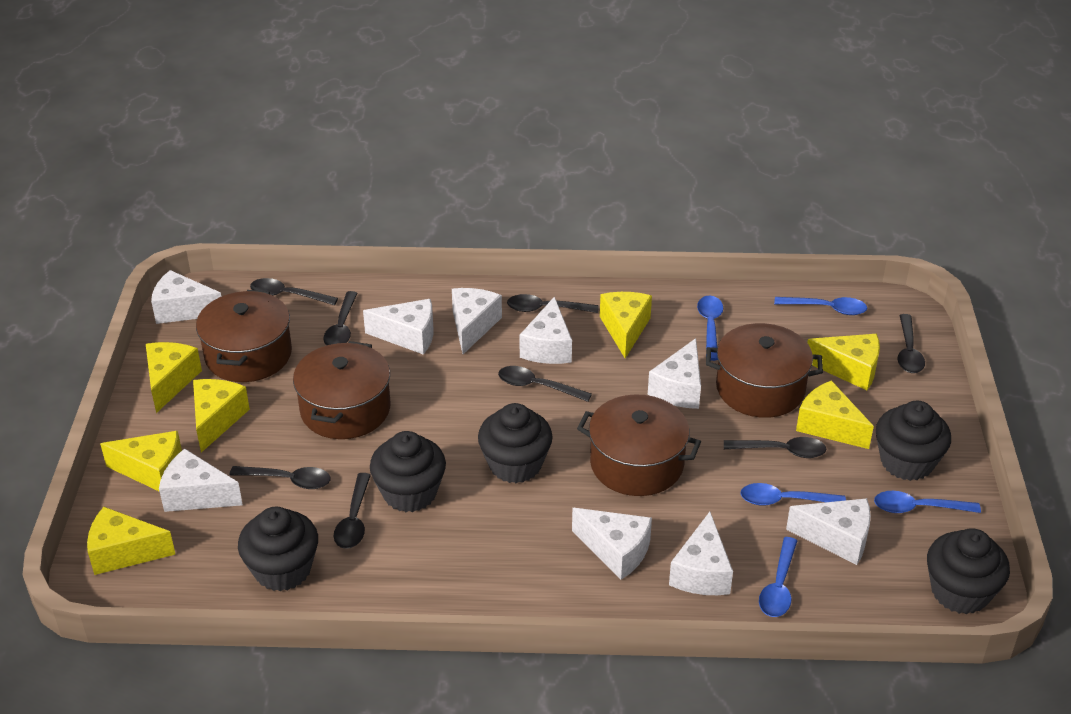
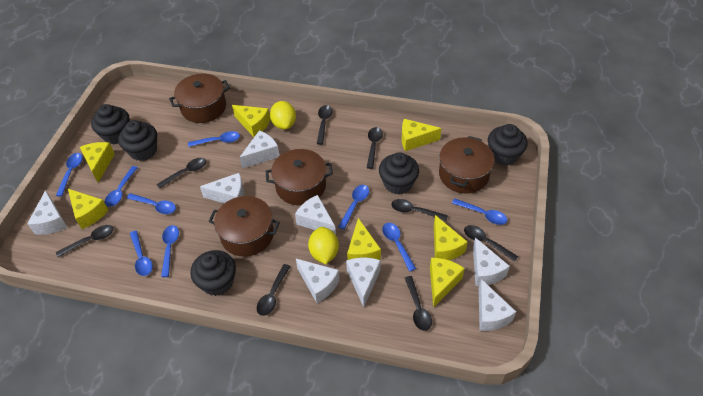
blue spoon: [697,295,723,361] [740,483,846,506] [759,537,797,617] [774,297,867,315] [874,491,981,513] = 5 -> [56,153,83,197] [105,166,138,207] [127,193,176,214] [130,231,153,276] [161,225,179,277] [188,131,240,147] [338,185,369,230] [382,223,416,272] [452,198,507,225] = 9
white cheese: [151,270,221,324] [159,448,243,512] [363,299,433,355] [452,288,502,354] [519,296,572,364] [572,508,652,580] [648,338,701,409] [669,512,733,595] [786,498,871,565] = 9 -> [27,190,67,234] [200,173,244,203] [239,130,280,168] [295,195,336,235] [296,259,340,303] [346,258,381,307] [473,237,510,286] [479,279,516,331] = 8
yellow lemon: none = 0 -> [270,101,296,130] [308,227,339,264] = 2

